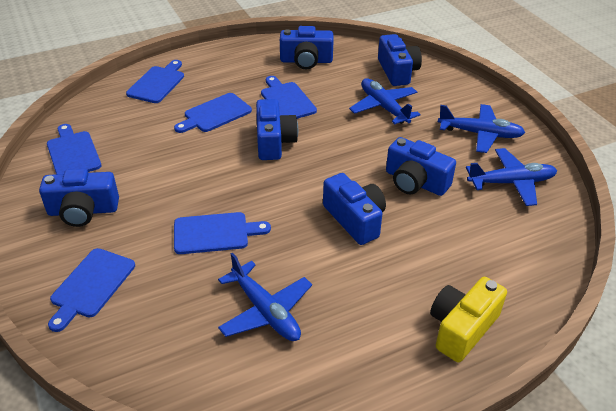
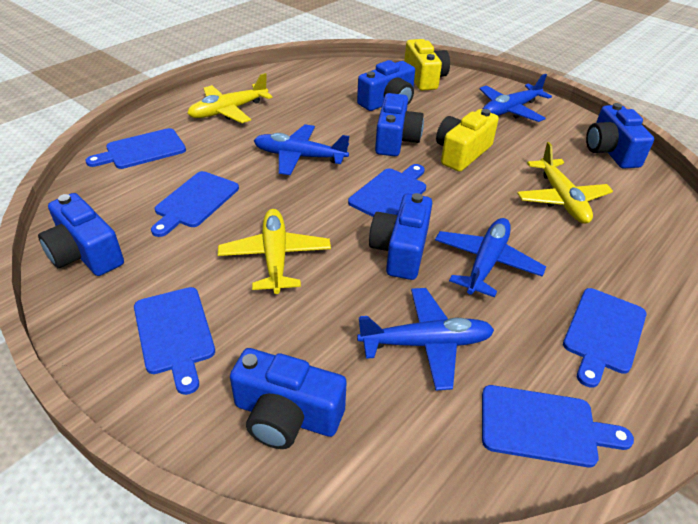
yellow camera: [430,277,507,362] = 1 -> [404,39,450,91] [436,109,499,172] = 2
yellow plane: none = 0 -> [187,73,273,123] [218,209,331,294] [517,142,613,224] = 3

